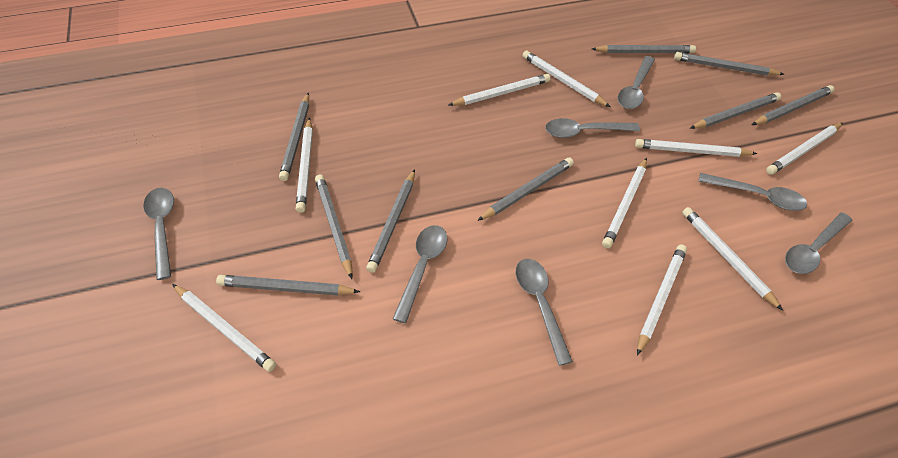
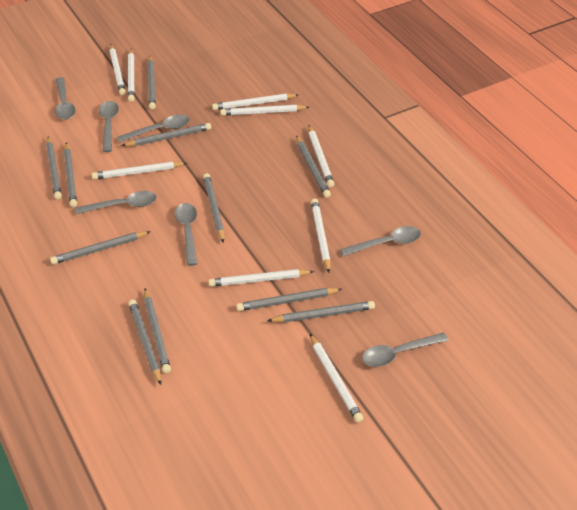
grey pencil: [216,275,360,296] [279,93,309,181] [315,174,353,279] [366,169,415,273] [477,157,574,221] [592,45,696,53] [674,52,785,76] [690,92,781,129] [752,85,835,125] = 9 -> [46,136,62,199] [50,231,151,264] [64,143,77,207] [122,123,211,146] [128,300,161,385] [144,289,171,373] [148,55,156,109] [203,173,225,243] [236,288,342,311] [267,301,375,323] [296,135,331,198] = 11

